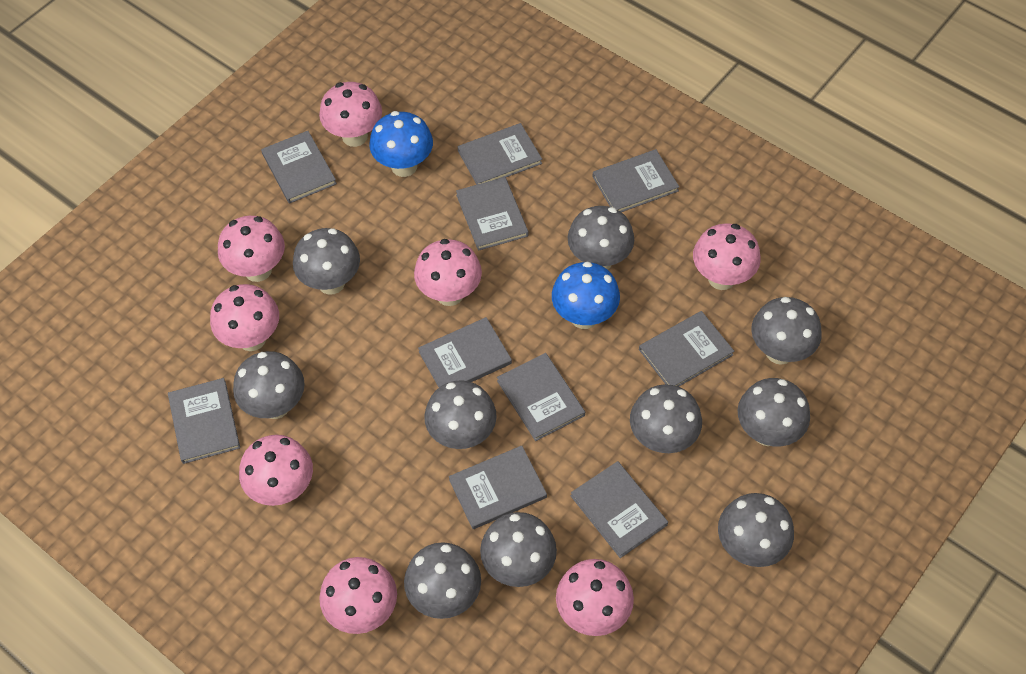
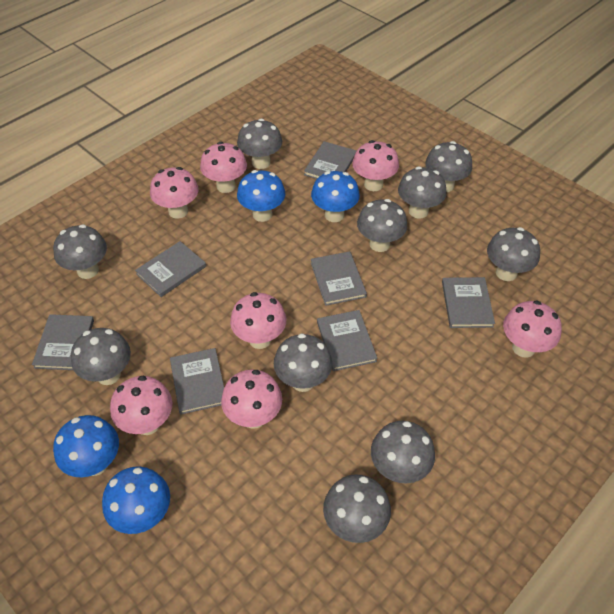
blue mushroom: [369,111,433,177] [552,262,620,329] = 2 -> [53,415,119,477] [102,467,170,534] [237,170,285,222] [311,171,360,222] = 4
grey book: [168,378,240,464] [261,131,337,204] [418,317,512,387] [449,445,547,529] [456,177,529,251] [458,123,542,184] [497,353,585,441] [571,461,668,558] [592,149,679,212] [639,311,734,387] = 10 -> [32,314,94,370] [135,241,206,297] [170,348,224,415] [304,141,357,179] [311,251,367,306] [317,310,377,371] [442,277,495,328] = 7
pink mushroom: [210,284,279,351] [218,216,285,282] [239,435,313,506] [319,82,382,147] [319,557,397,634] [414,239,482,306] [556,559,634,636] [693,223,761,290] = 8 -> [110,376,172,435] [150,167,199,219] [200,142,247,193] [221,369,282,429] [230,292,286,349] [352,140,399,191] [503,300,562,358] = 7

